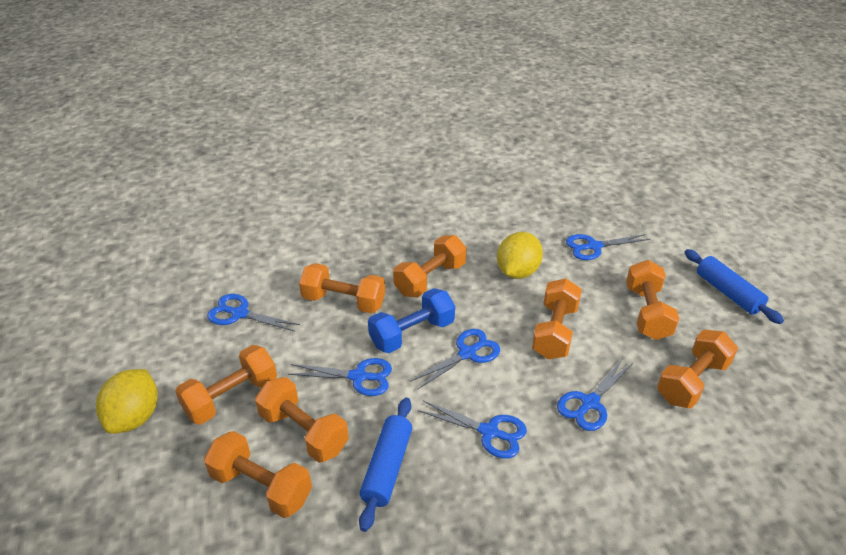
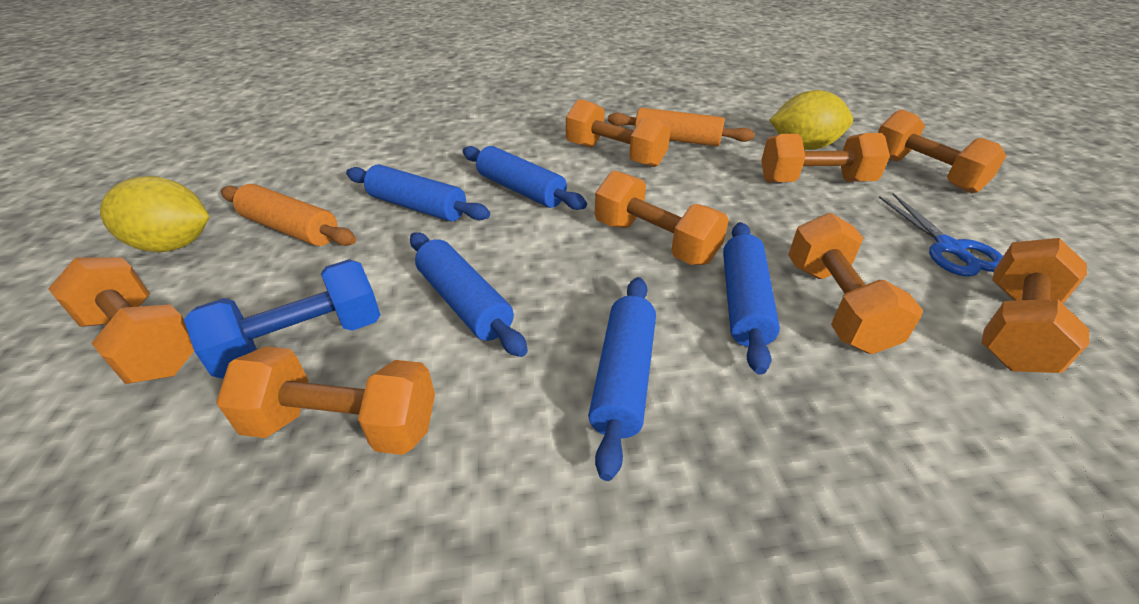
blue rolling pin: [359,398,412,532] [685,249,784,324] = 2 -> [346,164,490,222] [410,232,528,357] [463,146,587,210] [588,277,656,481] [723,222,780,375] = 5
blue scissors: [207,294,300,332] [288,358,392,396] [410,329,500,390] [418,401,527,459] [557,358,633,431] [566,234,650,260] = 6 -> [879,193,1003,277] = 1
orange rolling pin: none = 0 -> [221,184,356,246] [608,108,755,146] = 2

